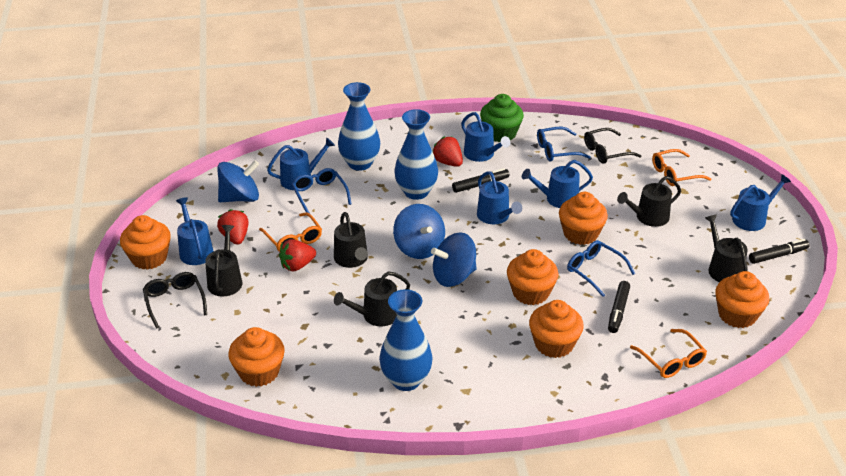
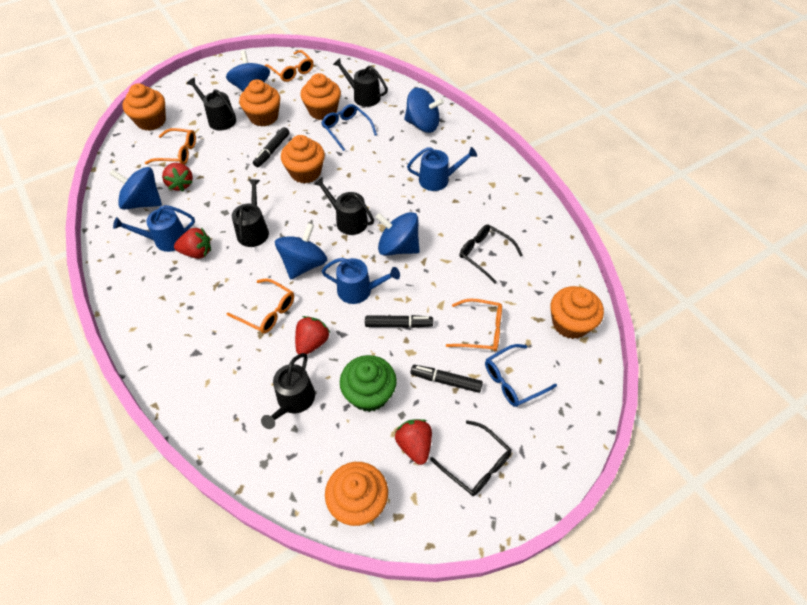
blue glasses: [292,168,351,213] [537,127,591,162] [567,240,635,297] = 3 -> [321,104,377,151] [485,344,557,407] = 2
blue spinning top: [217,160,259,202] [393,204,445,259] [431,232,477,287] = 3 -> [109,167,162,210] [226,50,270,91] [275,223,327,279] [375,212,420,256] [404,88,444,133] = 5
blue vase: [338,82,380,171] [379,289,433,391] [394,109,438,200] = 3 -> none = 0
blue watering can: [176,197,214,265] [267,138,335,190] [461,112,511,162] [477,171,522,224] [522,160,593,208] [730,174,791,231] = 6 -> [113,205,195,252] [322,258,400,304] [407,147,477,191] = 3
orange glasses: [259,212,322,252] [630,329,707,378] [652,149,711,186] = 3 -> [145,128,196,165] [227,278,294,334] [264,50,314,82] [446,298,502,351] = 4
red strawberry: [217,209,249,245] [279,239,316,272] [433,136,463,167] = 3 -> [162,163,193,192] [174,227,211,259] [295,316,330,355] [395,419,432,465] = 4

